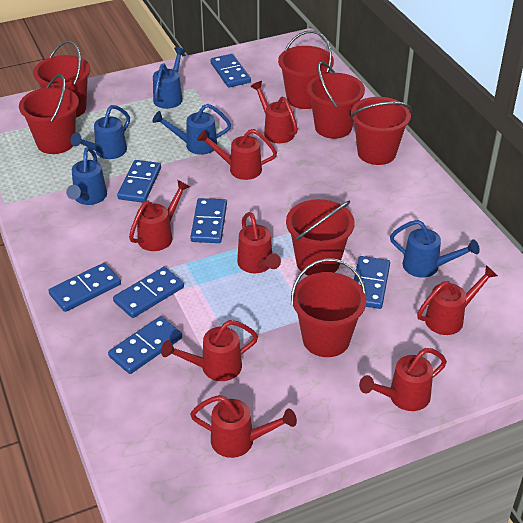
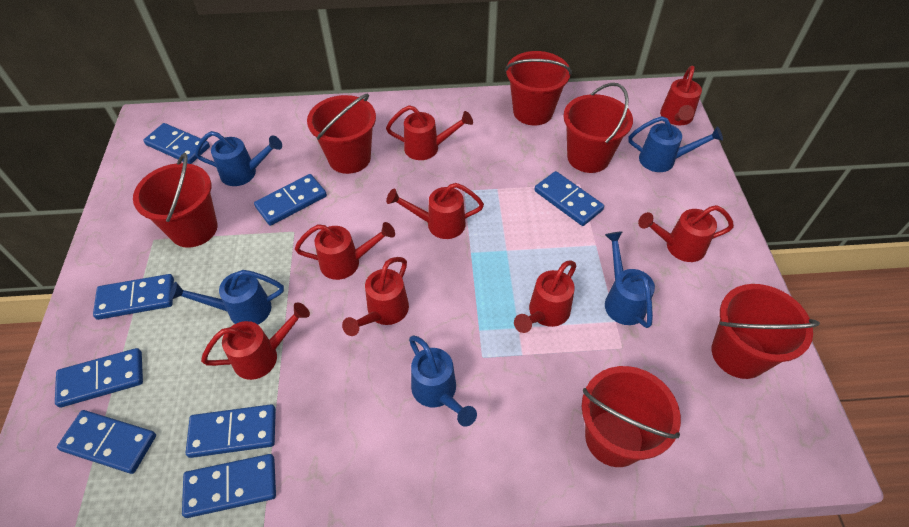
blue domino: [49,263,121,312] [108,316,182,374] [113,267,184,318] [117,160,161,203] [190,198,227,243] [210,54,251,88] [354,256,390,309] = 7 -> [55,348,143,408] [57,410,156,474] [93,274,174,320] [143,123,210,164] [182,454,276,518] [186,404,276,458] [254,174,327,226] [534,171,604,226] = 8
red bucket: [19,74,79,154] [33,41,90,117] [278,30,334,109] [286,199,355,276] [291,258,367,357] [307,61,365,139] [350,97,412,165] = 7 -> [133,153,218,248] [307,94,376,174] [505,51,572,125] [563,83,633,173] [582,366,681,467] [712,284,820,379] = 6

